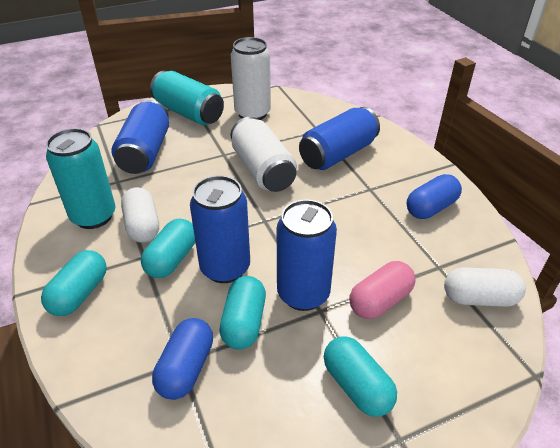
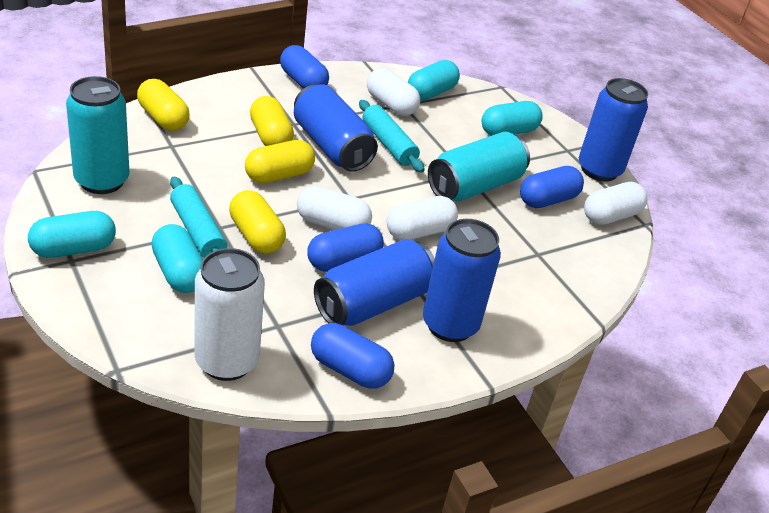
blue capsule: [152,318,213,400] [407,174,462,219] = 2 -> [280,45,329,89] [307,223,384,272] [311,323,395,389] [520,166,584,208] = 4
pink capsule: [350,261,416,319] = 1 -> none = 0
turquoise rolling pin: none = 0 -> [170,176,227,258] [359,100,425,173] = 2
white can: [230,117,297,192] [231,37,271,120] = 2 -> [194,248,265,381] = 1
white capsule: [121,187,159,243] [444,267,526,307] = 2 -> [297,186,372,230] [367,68,420,116] [387,196,458,240] [584,182,647,225] = 4
yellow capsule: none = 0 -> [137,79,190,131] [229,190,286,254] [245,140,315,183] [250,96,294,146] = 4

